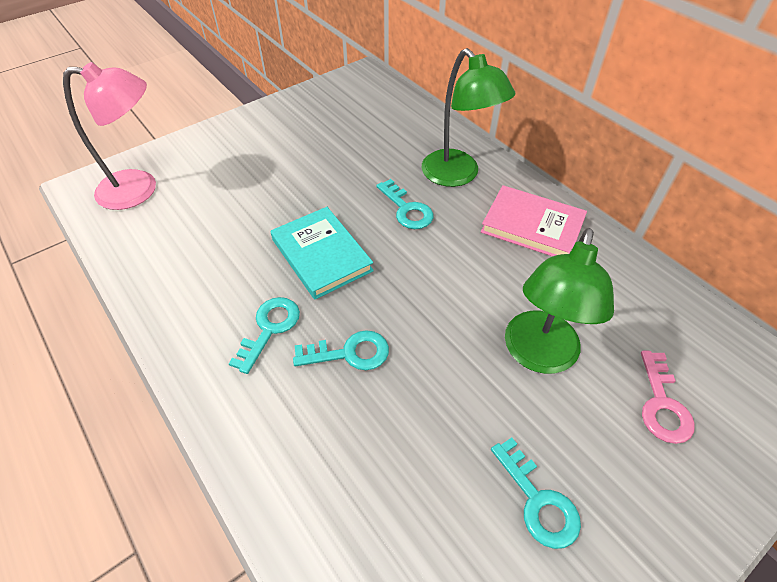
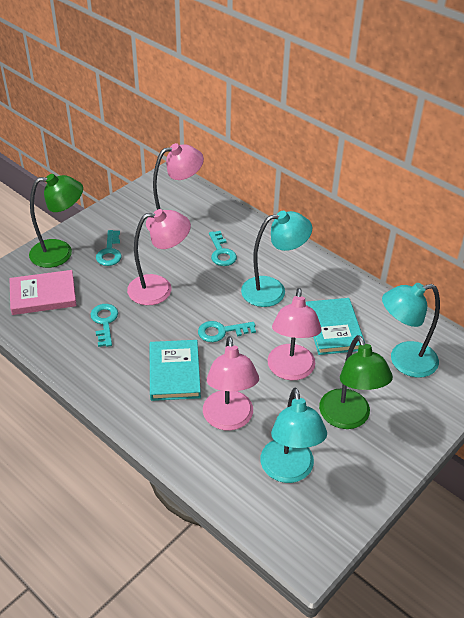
pink key: [641,351,695,444] = 1 -> none = 0
pink lamp: [63,62,156,210] = 1 -> [127,209,191,305] [146,143,204,231] [203,336,259,430] [267,288,322,380] = 4
turquoise book: [271,207,374,299] = 1 -> [150,340,201,401] [306,298,365,355] = 2
turquoise lamp: none = 0 -> [241,211,312,307] [260,388,327,483] [382,283,440,378] = 3

